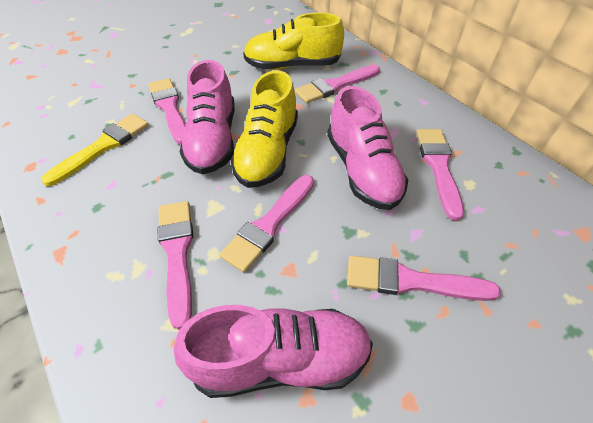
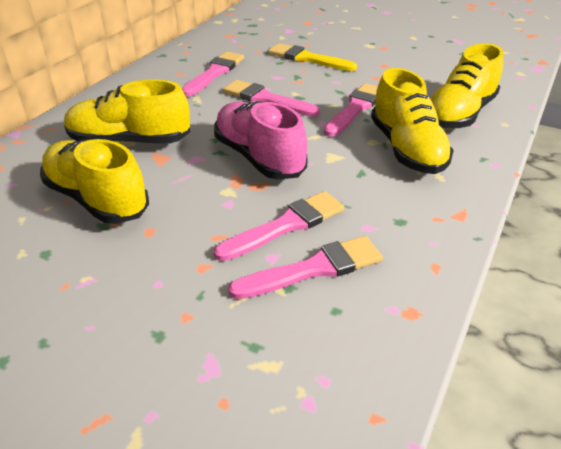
pink brush: [148,78,186,144] [158,201,193,330] [219,175,314,273] [295,65,380,103] [347,255,501,301] [416,129,464,220] = 6 -> [182,51,244,97] [214,191,344,261] [223,80,320,117] [228,236,383,299] [324,83,378,137] = 5
pink shoe: [173,305,373,398] [180,60,235,174] [327,86,408,210] = 3 -> [214,101,307,180] = 1
yellow shoe: [230,70,298,188] [243,12,344,70] = 2 -> [40,139,149,224] [64,79,190,144] [371,68,454,174] [431,43,503,129] = 4

